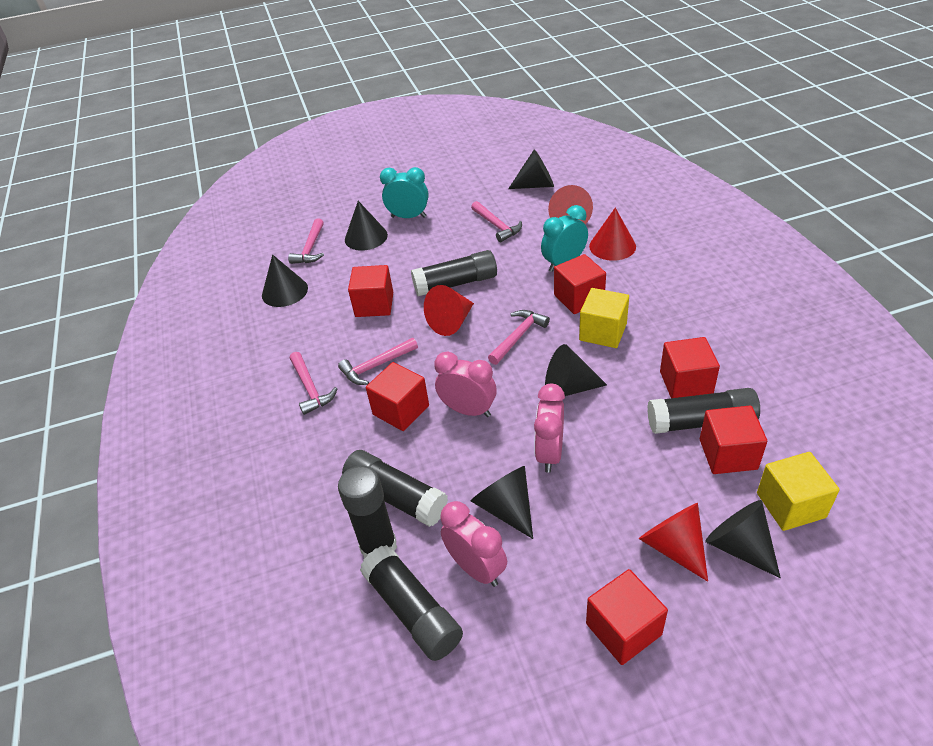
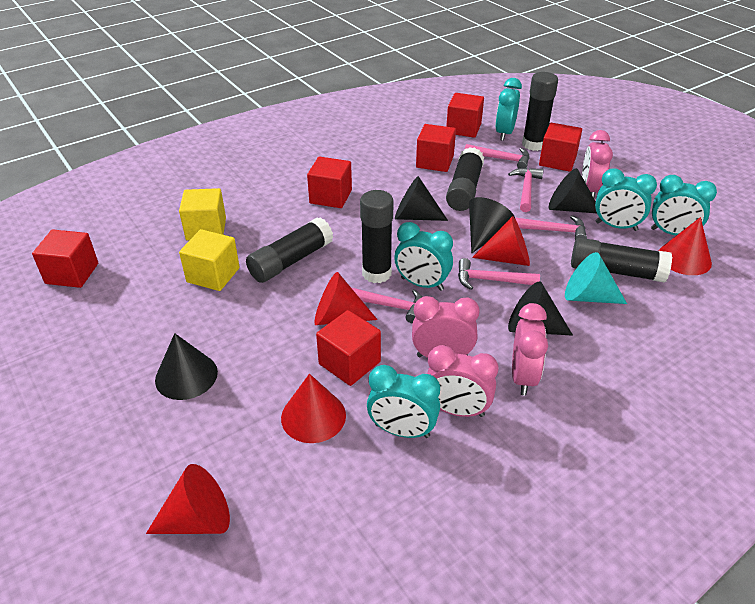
black cone: [262,254,308,307] [345,201,388,251] [471,466,533,539] [508,149,554,189] [545,344,607,396] [705,500,781,578] = 6 -> [155,333,218,400] [395,176,448,221] [469,197,515,253] [508,281,573,336] [549,168,597,213] = 5
pink clock: [434,352,497,417] [441,501,507,587] [534,384,565,473] = 3 -> [412,296,480,358] [427,345,498,417] [512,303,548,395] [582,130,613,198] = 4
red cone: [424,285,474,336] [548,185,593,224] [589,208,636,261] [639,503,708,582] = 4 -> [146,464,230,534] [281,374,346,443] [315,272,378,325] [472,216,530,266] [659,217,712,275] = 5
turquoise clock: [380,167,429,218] [541,205,588,272] = 2 -> [367,365,440,438] [394,222,453,291] [495,78,522,141] [595,168,657,231] [651,175,717,235] = 5
turquoise cone: none = 0 -> [565,252,627,304] = 1

